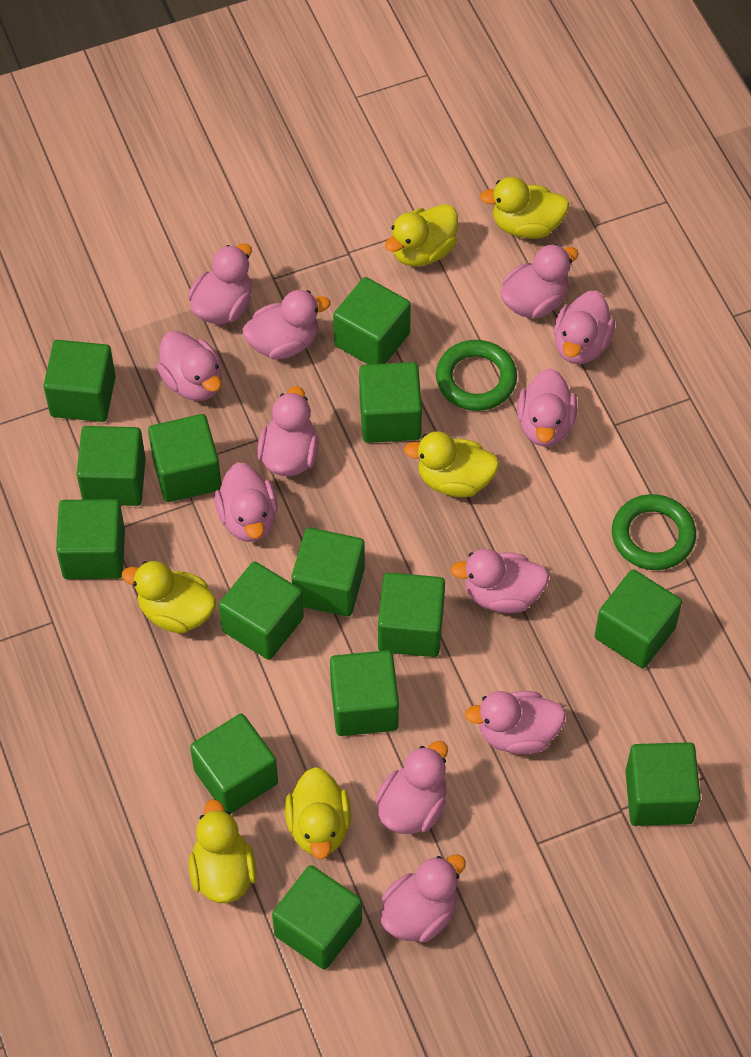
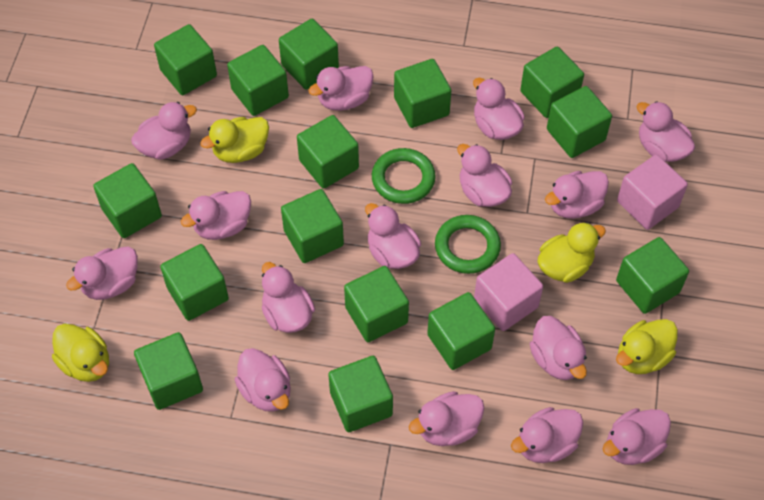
green cube: [44,340,116,422] [56,499,125,579] [77,426,146,506] [148,414,221,502] [190,714,278,814] [219,561,304,660] [272,865,362,970] [292,528,365,617] [330,650,399,736] [333,277,411,365] [359,362,422,443] [378,572,445,657] [595,569,682,668] [625,742,701,826] = 14 -> [93,163,162,238] [134,332,203,410] [154,24,217,95] [160,244,229,321] [227,45,289,116] [279,19,339,90] [281,189,344,263] [297,115,359,189] [328,356,393,432] [344,266,409,342] [394,59,451,128] [427,292,495,370] [520,47,584,118] [547,86,612,158] [616,237,689,314] = 15
pink cube: none = 0 -> [474,253,543,331] [617,155,688,230] = 2
pink duck: [157,331,222,401] [188,243,252,324] [215,462,278,542] [243,290,330,359] [257,386,319,476] [375,741,448,834] [380,854,466,942] [451,549,549,613] [465,691,566,754] [501,244,579,318] [517,368,577,447] [553,290,615,364] = 12 -> [66,246,138,300] [131,102,197,160] [181,191,251,240] [235,348,291,412] [262,262,315,333] [309,66,374,111] [365,203,421,269] [409,391,484,446] [457,144,512,207] [473,78,525,140] [511,407,583,463] [530,316,587,380] [545,171,609,219] [603,408,671,465] [636,101,695,162] = 15
yellow duck: [122,561,216,634] [189,799,257,903] [285,767,351,859] [385,204,458,267] [404,431,499,497] [480,177,569,239] = 6 -> [52,324,109,382] [200,117,269,163] [538,222,606,283] [616,319,678,374] = 4

